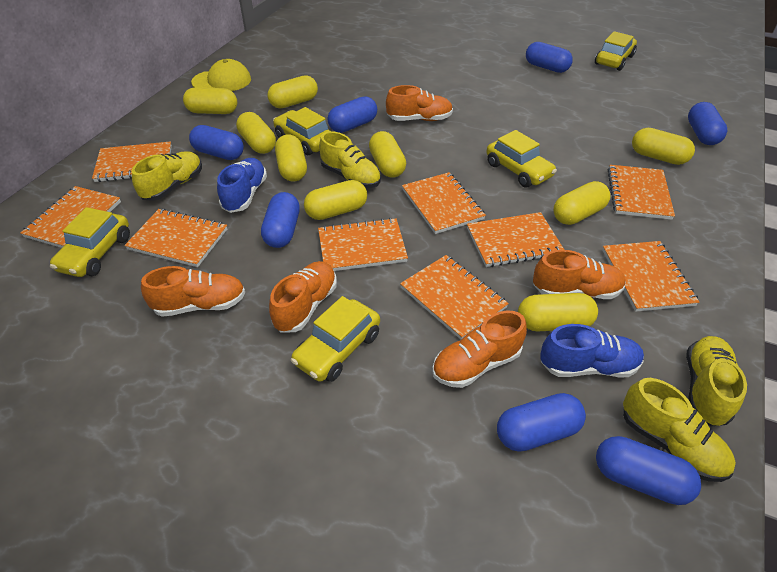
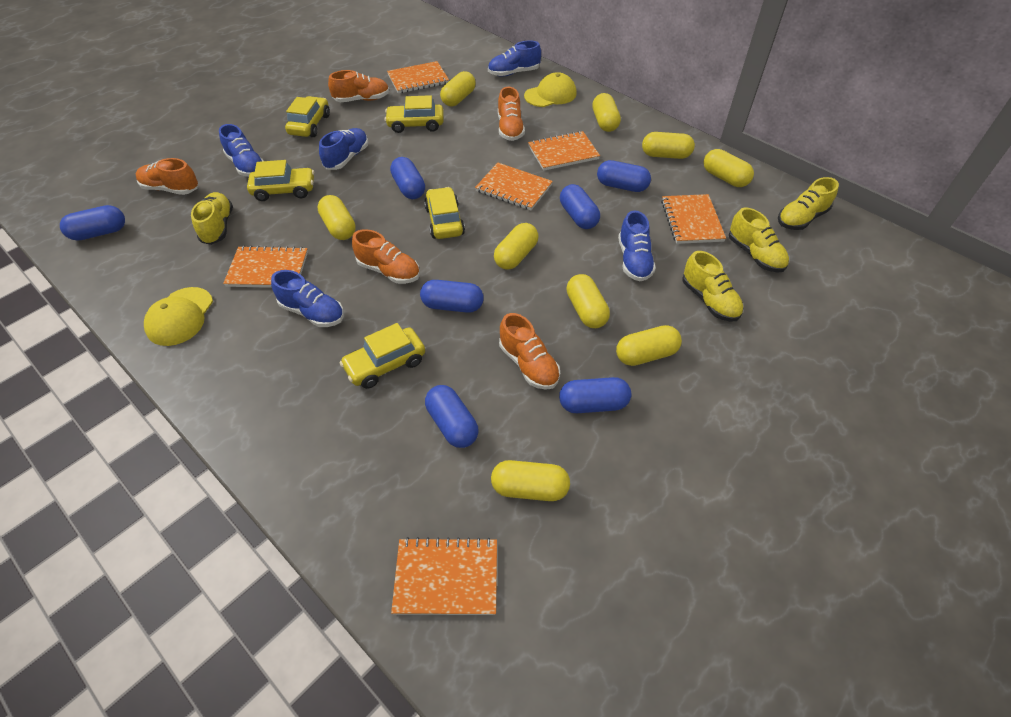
blue shoe: [217,158,267,213] [540,324,644,378] = 2 -> [219,124,264,177] [271,270,344,327] [319,128,368,170] [488,41,541,77] [618,210,656,281] = 5
orange notebook: [20,186,121,248] [92,141,172,182] [125,209,227,267] [318,218,408,271] [400,255,509,340] [402,172,486,234] [467,212,564,267] [602,241,699,312] [608,165,675,220] = 9 -> [223,246,308,288] [387,61,449,94] [391,537,497,615] [475,163,553,210] [528,131,600,171] [661,194,726,244] = 6
yellow cap: [191,59,251,91] = 1 -> [144,287,213,346] [524,72,577,107] = 2

